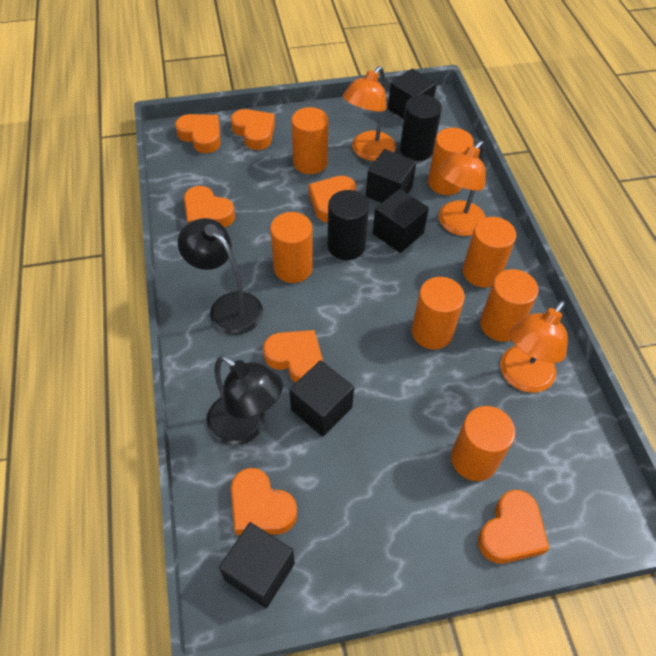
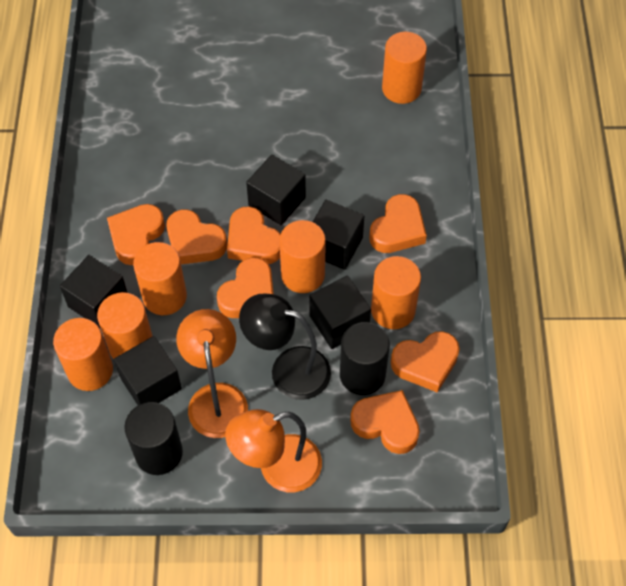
black lamp: [178,218,263,335] [206,355,283,445] = 2 -> [239,293,331,400] = 1
orange cylinder: [270,212,313,283] [291,107,328,174] [412,277,465,349] [428,128,474,195] [451,406,515,481] [463,217,516,288] [480,269,539,342] = 7 -> [53,318,113,391] [97,292,152,359] [133,242,187,315] [279,220,326,293] [371,256,421,329] [382,32,427,104] = 6
orange lamp: [343,66,396,161] [438,141,486,236] [500,301,568,393] = 3 -> [176,309,248,438] [225,409,322,492] = 2

